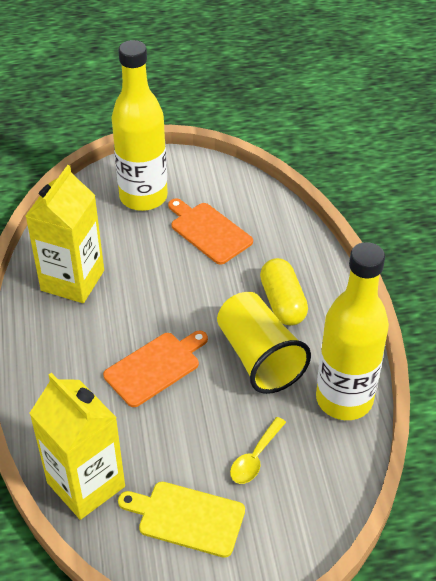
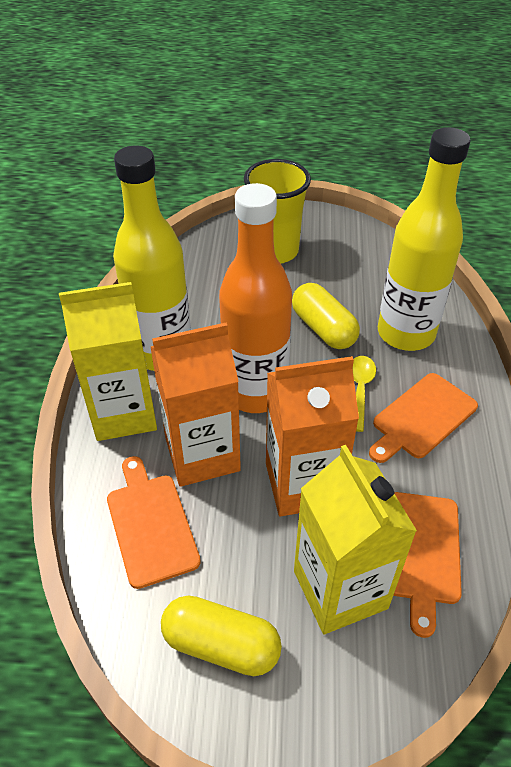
orange bottle: none = 0 -> [219,183,292,413] = 1
orange carton: none = 0 -> [151,322,241,487] [266,356,359,516] = 2
orange cutting board: [103,331,208,407] [168,199,253,265] = 2 -> [107,456,201,589] [369,373,478,463] [393,492,462,638] = 3
yellow capsule: [260,258,308,326] = 1 -> [161,596,282,676] [292,283,360,349] = 2
yellow cutting board: [118,482,245,558] = 1 -> none = 0

